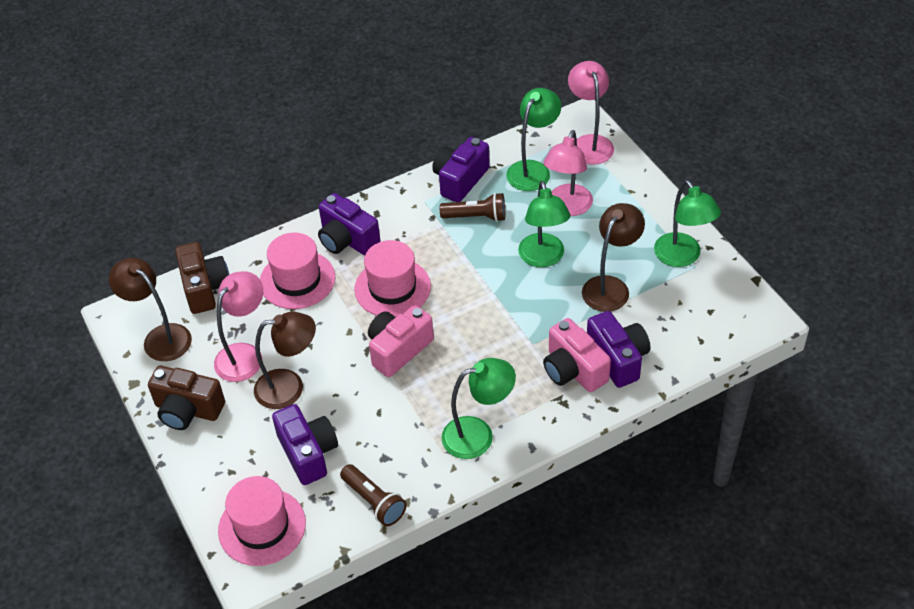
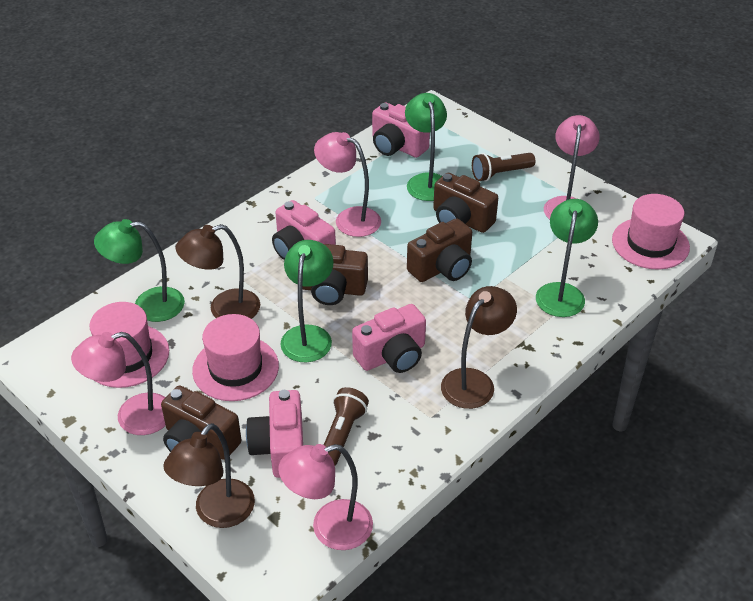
brown camera: [148,366,225,430] [175,242,229,314] = 2 -> [161,385,241,460] [303,244,368,305] [407,218,472,282] [433,173,498,233] = 4
pink camera: [368,305,434,377] [543,318,611,392] = 2 -> [246,390,303,478] [272,200,336,260] [352,304,426,373] [372,102,430,158] = 4
pink lamp: [214,271,263,382] [543,130,593,216] [568,61,614,165] = 3 -> [71,332,166,435] [278,444,373,550] [314,132,381,237] [544,115,600,220] = 4
purple camera: [272,404,338,485] [318,193,380,255] [432,137,490,202] [587,311,651,388] = 4 -> none = 0

